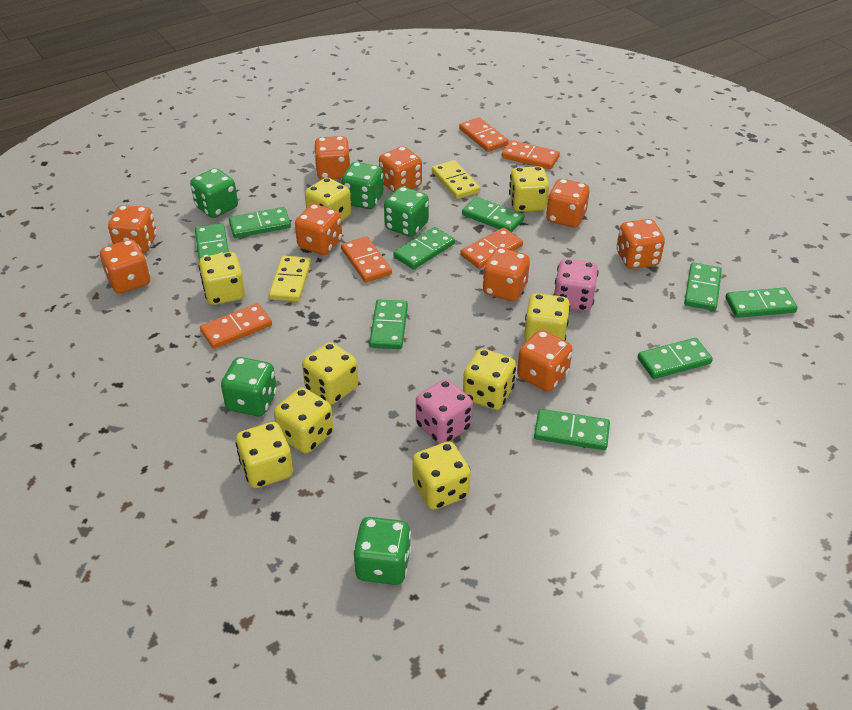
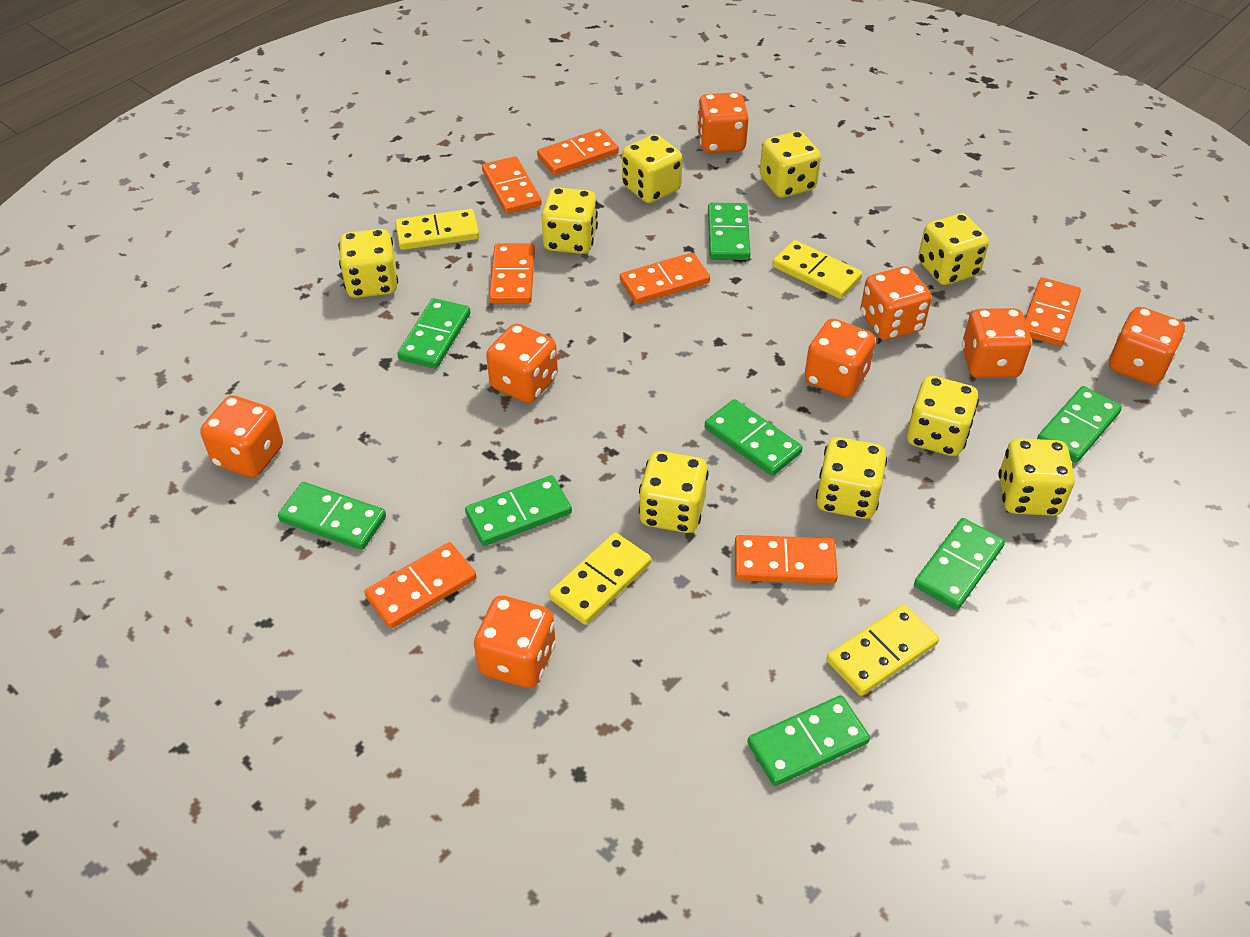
green dice: [190,168,238,218] [221,357,277,416] [341,162,383,209] [353,517,411,585] [384,187,429,237] = 5 -> none = 0
green domino: [195,223,229,261] [229,207,291,238] [369,300,408,349] [393,227,455,270] [462,197,525,232] [534,409,610,450] [638,338,713,379] [684,262,722,311] [725,288,798,318] = 9 -> [278,482,386,550] [397,298,470,369] [465,475,572,546] [705,399,803,476] [708,203,750,260] [747,695,870,786] [914,518,1005,610] [1037,386,1122,463] = 8
orange dice: [100,240,150,294] [108,205,157,253] [295,204,342,255] [314,136,350,180] [379,146,422,192] [483,248,530,301] [517,330,572,391] [546,179,590,228] [616,219,665,269] = 9 -> [200,395,283,477] [474,596,556,688] [486,324,558,403] [697,92,749,153] [804,319,876,398] [860,266,932,340] [961,308,1032,378] [1109,307,1185,385] = 8
orange domino: [200,303,272,349] [341,236,392,282] [459,117,509,152] [460,228,523,269] [502,140,560,169] = 5 -> [364,542,477,629] [482,156,542,214] [489,243,535,304] [537,129,619,175] [620,253,710,304] [735,535,838,584] [1025,277,1081,346] = 7
pink dice: [416,379,473,444] [554,259,598,311] = 2 -> none = 0
yellow domino: [269,256,311,301] [432,160,480,199] = 2 -> [395,209,479,250] [549,532,651,625] [772,240,862,299] [827,604,939,696] = 4

